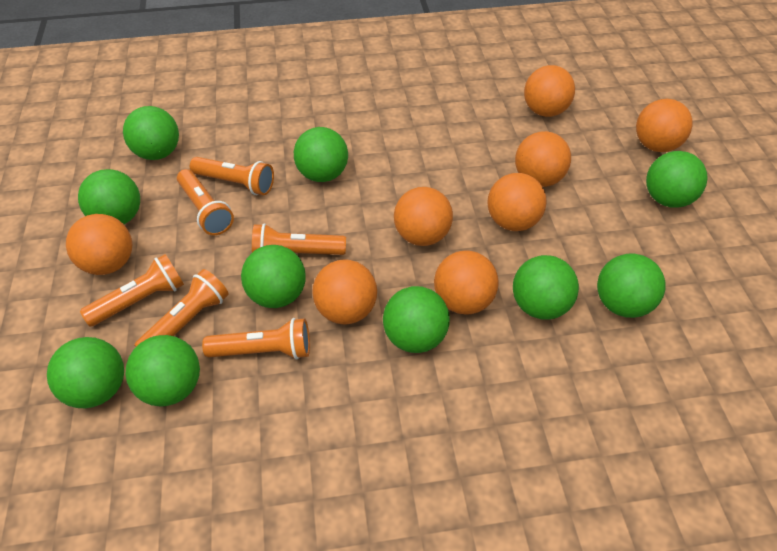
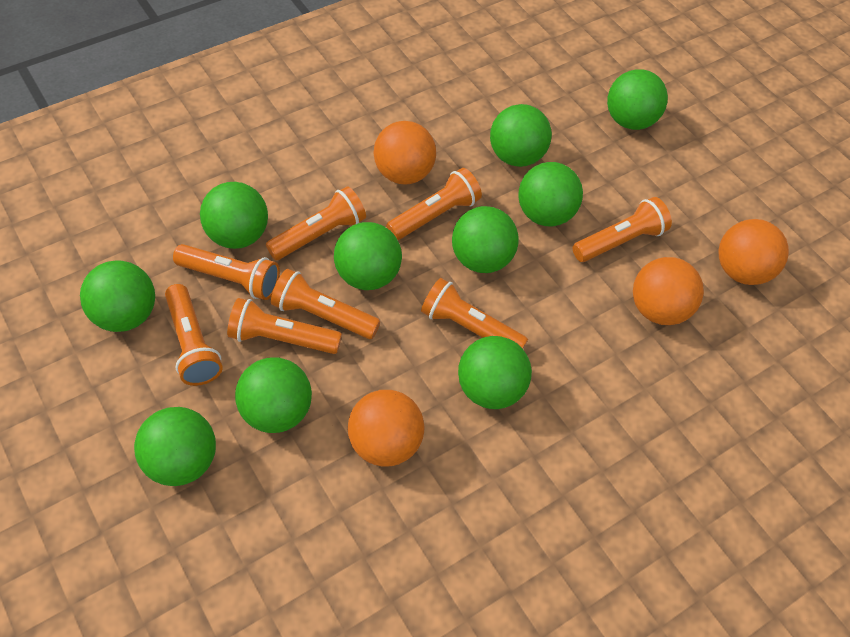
orange ball: [66,214,132,275] [312,260,377,324] [394,187,453,246] [434,251,498,315] [487,173,547,231] [515,131,571,187] [524,65,575,117] [636,99,692,152] = 8 -> [348,390,424,467] [374,121,436,185] [633,257,704,325] [718,219,789,285] = 4
orange flashlight: [80,254,184,327] [134,269,229,347] [177,169,234,235] [190,157,274,195] [202,318,310,359] [252,223,346,255] = 6 -> [165,284,223,386] [173,244,280,300] [227,298,342,354] [266,186,366,260] [271,269,380,339] [386,168,482,240] [421,278,528,348] [573,197,672,262] = 8

